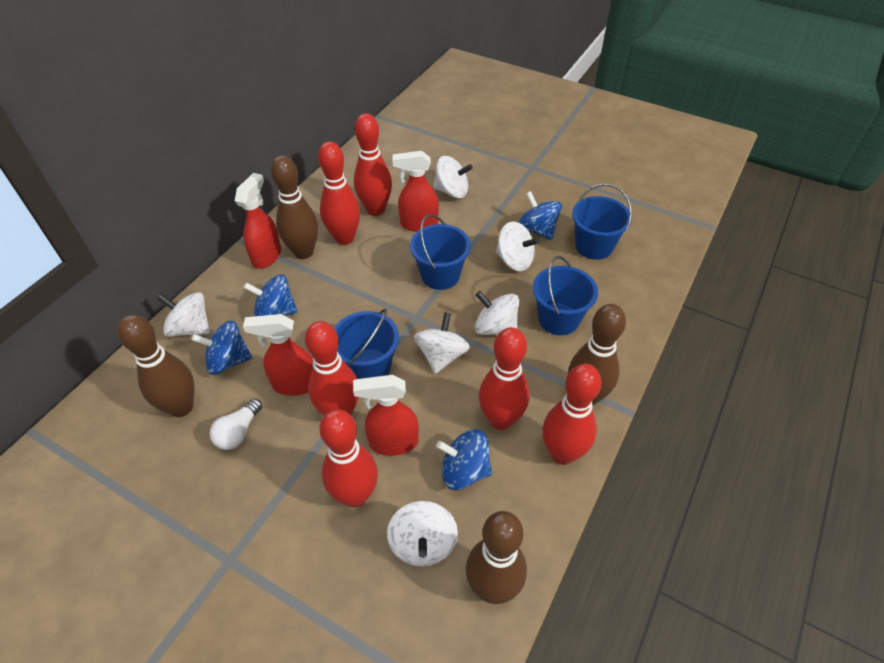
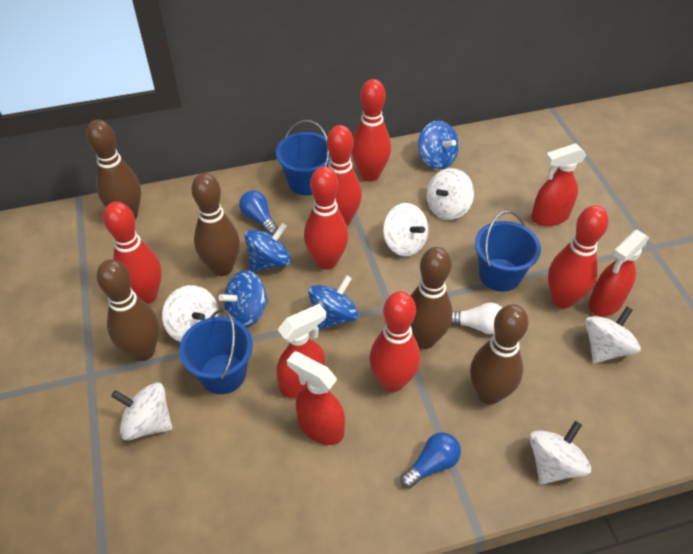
blue bucket: [334,309,399,379] [410,214,471,290] [533,256,598,335] [572,184,632,260] = 4 -> [179,309,253,394] [276,120,330,196] [475,211,541,292] = 3
blue light bulb: none = 0 -> [239,190,278,235] [400,432,461,489] = 2
brown bowling pin: [117,314,195,417] [271,155,318,259] [466,511,527,604] [568,304,626,406] = 4 -> [86,120,141,219] [97,259,159,361] [191,173,240,276] [411,247,453,349] [470,304,528,405] = 5

